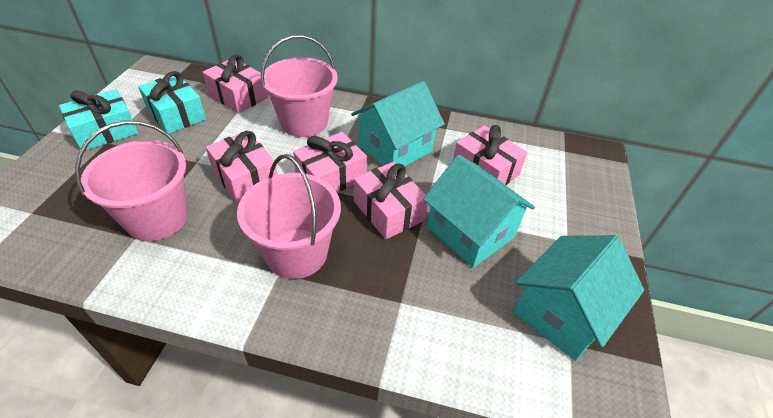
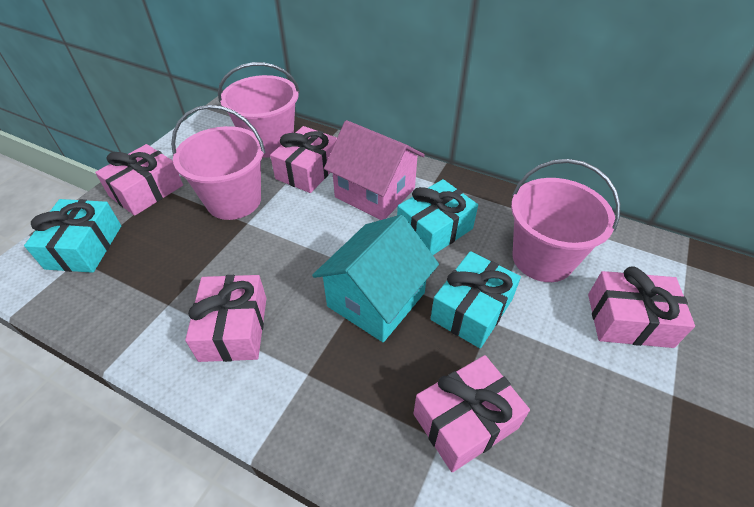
pink house: none = 0 -> [324,120,425,220] = 1
turquoise gift: [59,89,138,151] [138,71,206,134] = 2 -> [24,199,121,273] [397,179,478,255] [431,251,521,348] = 3
turquoise house: [351,81,445,167] [423,155,535,268] [513,235,644,361] = 3 -> [312,215,439,342] = 1

